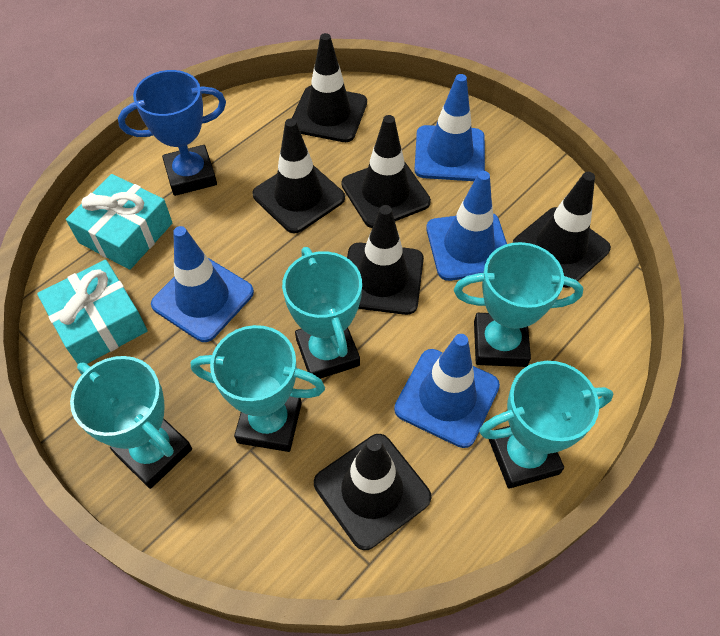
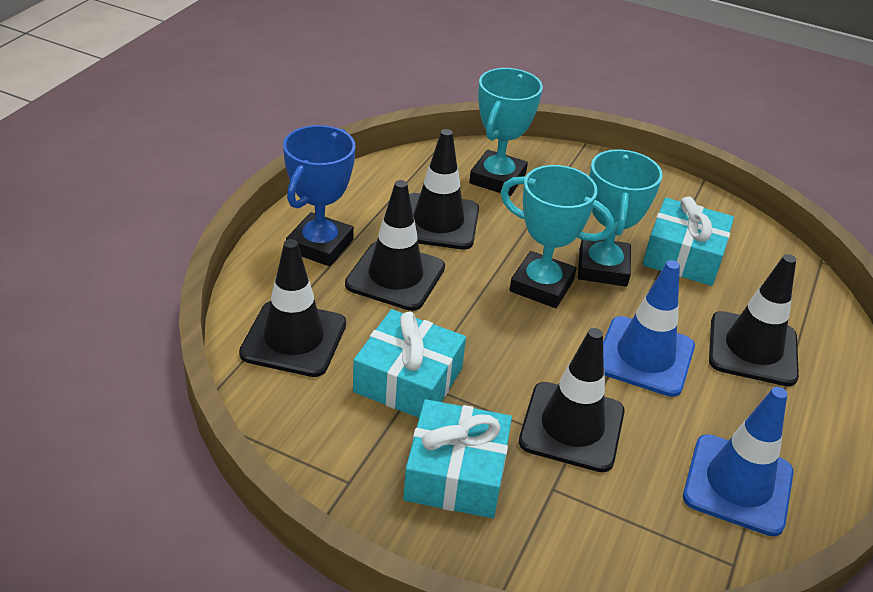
black traffic cone: [252,118,345,233] [292,33,367,142] [314,434,431,550] [342,115,431,228] [347,205,424,315] [513,172,611,288] = 6 -> [239,239,346,377] [345,180,445,311] [409,129,479,250] [519,328,625,472] [709,254,799,387] = 5
blue traffic cone: [151,226,254,342] [394,334,500,448] [414,74,485,181] [426,171,507,281] = 4 -> [603,260,695,397] [683,387,794,536] = 2
turquoise gift: [37,260,147,364] [66,174,172,270] = 2 -> [353,309,466,418] [403,399,512,518] [643,196,734,286] = 3
turquoise trophy: [70,356,192,489] [191,325,325,452] [282,247,362,379] [454,242,583,367] [479,361,614,489] = 5 -> [469,68,543,196] [500,165,614,308] [578,149,663,287] = 3

